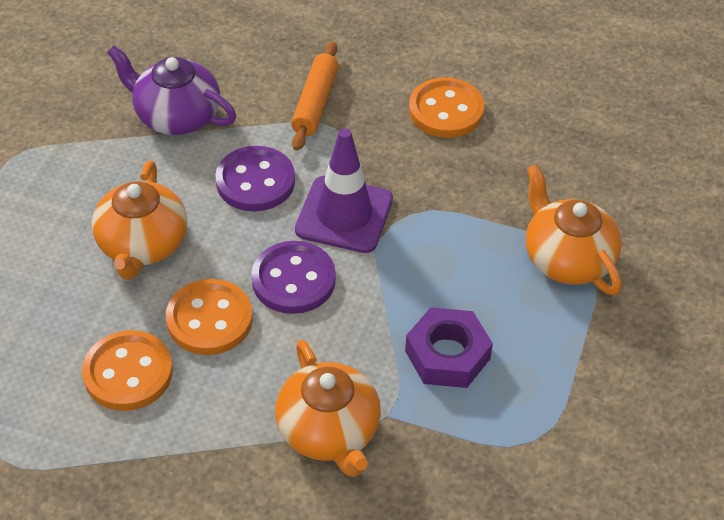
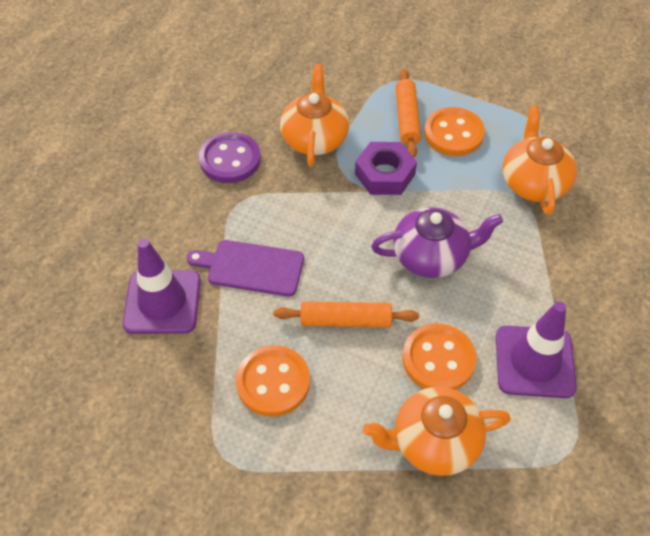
orange rolling pin: [291,41,339,151] = 1 -> [274,301,419,328] [395,69,421,158] = 2
purple button: [215,146,295,211] [251,241,336,314] = 2 -> [199,132,261,183] = 1
purple cutting board: none = 0 -> [187,240,304,297] = 1
purple traffic cone: [295,128,393,253] = 1 -> [123,239,201,334] [496,302,577,398] = 2

